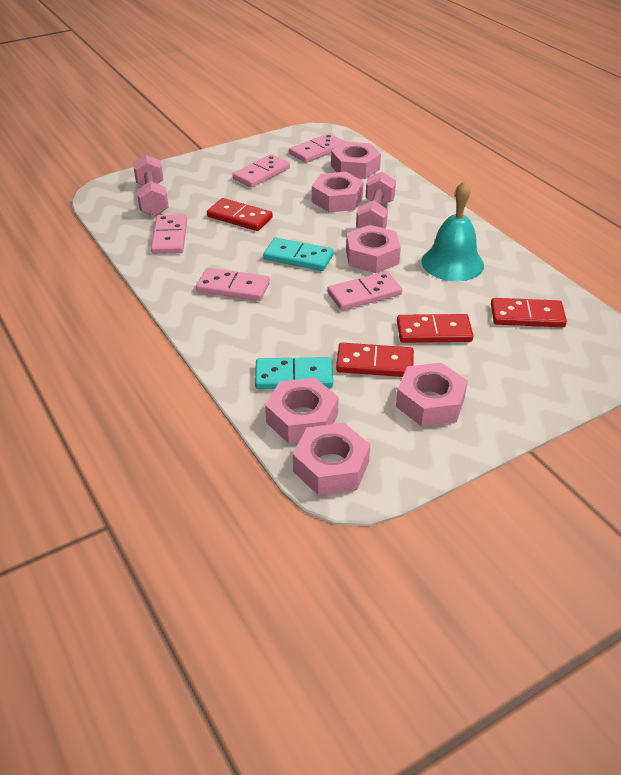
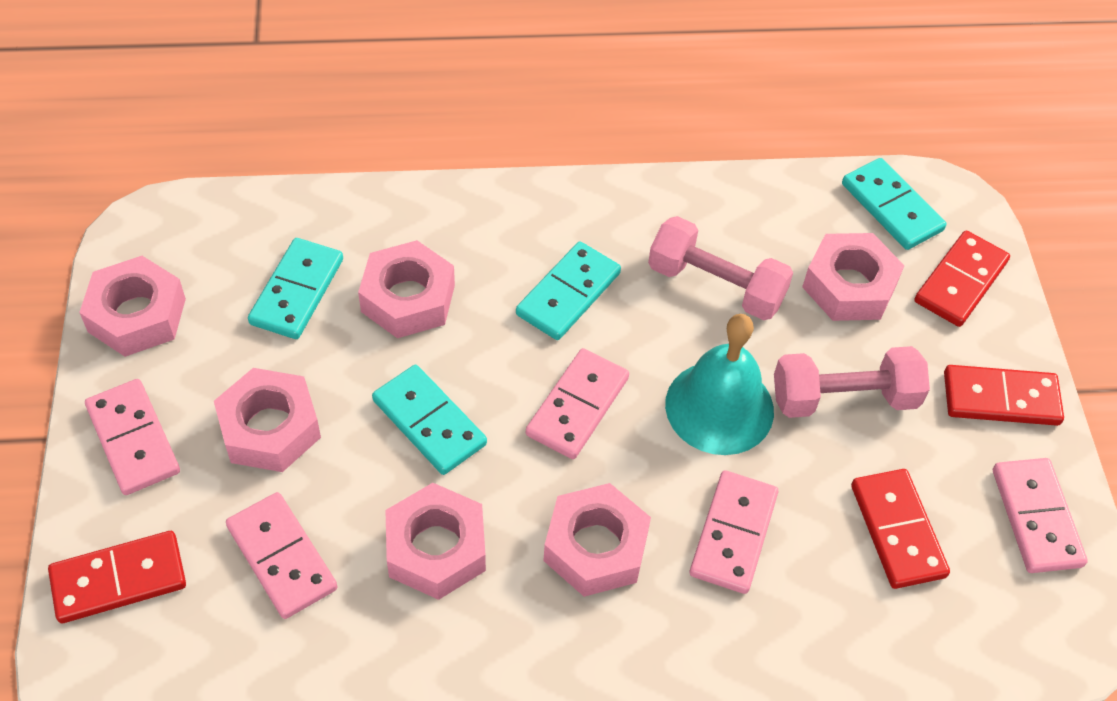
turquoise domino: [255,357,333,389] [263,238,334,271] = 2 -> [248,238,343,339] [372,365,487,475] [516,241,621,340] [842,158,946,250] = 4

